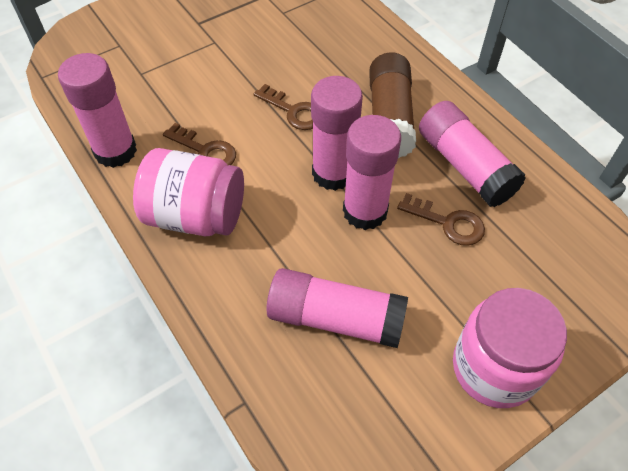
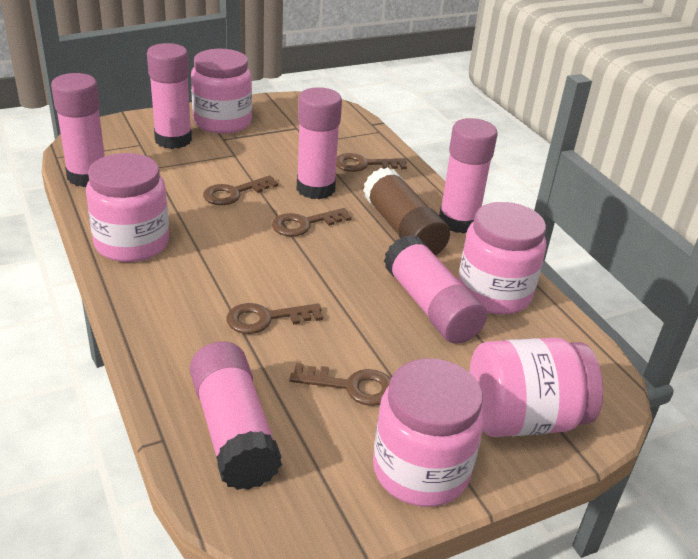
brown key: [163,123,236,165] [253,84,313,130] [397,193,485,246] = 3 -> [203,175,278,205] [226,303,323,334] [272,208,352,236] [289,363,390,406] [336,153,407,172] = 5
pink glue stick: [58,53,137,168] [266,268,408,348] [311,76,363,191] [343,115,401,230] [419,101,526,207] = 5 -> [51,73,105,187] [147,43,192,149] [190,341,282,490] [297,87,342,199] [384,235,487,344] [439,118,498,233] = 6
pink jar: [133,148,244,236] [453,288,567,408] = 2 -> [86,153,169,262] [191,49,252,134] [373,358,484,507] [458,202,546,315] [470,338,603,437] = 5

